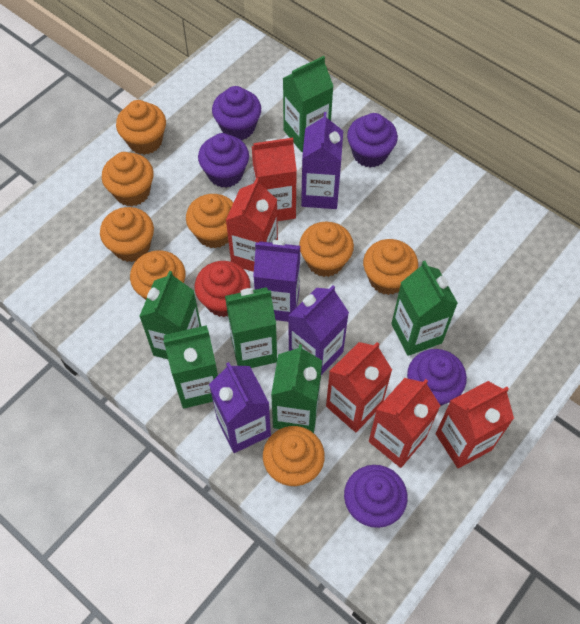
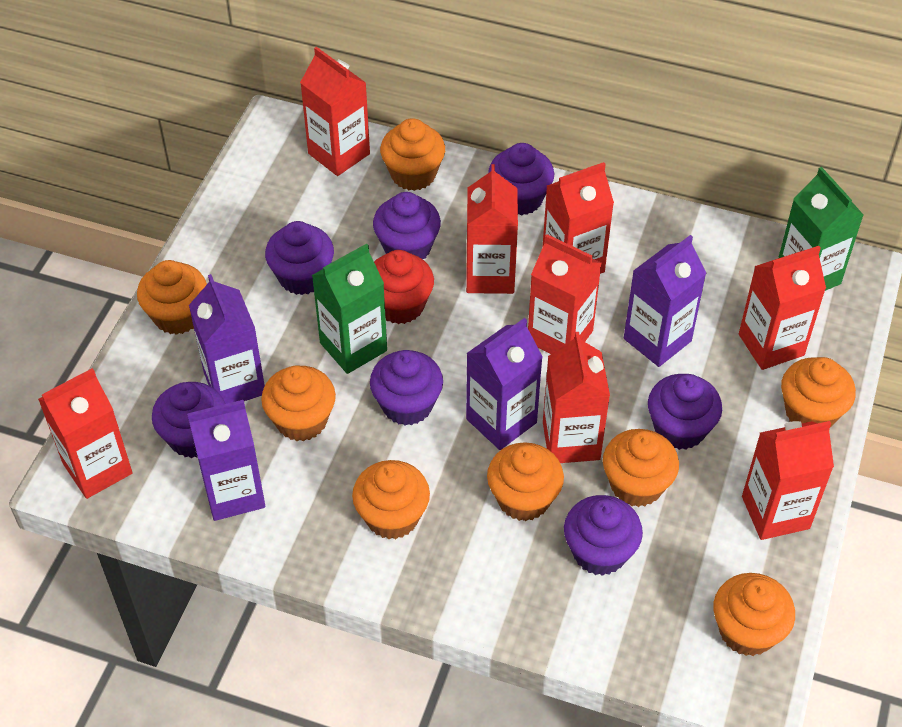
green carton: [139,271,201,359] [163,325,218,409] [225,287,277,368] [271,344,322,433] [283,56,334,152] [391,261,458,356] = 6 -> [312,244,387,374] [778,167,863,291] = 2
purple cupcake: [198,133,249,188] [212,86,261,140] [344,465,408,528] [347,113,398,168] [407,349,467,406] = 5 -> [152,382,225,458] [265,221,334,295] [370,350,443,426] [373,192,441,259] [488,143,554,216] [564,495,643,576] [648,374,722,450] = 7
red carton: [226,177,278,272] [252,138,297,221] [326,342,392,432] [369,378,440,468] [436,381,514,468] = 5 -> [38,368,133,499] [300,47,370,176] [466,164,518,294] [528,234,602,354] [542,162,614,274] [543,332,610,463] [739,246,826,370] [742,421,834,540] = 8

